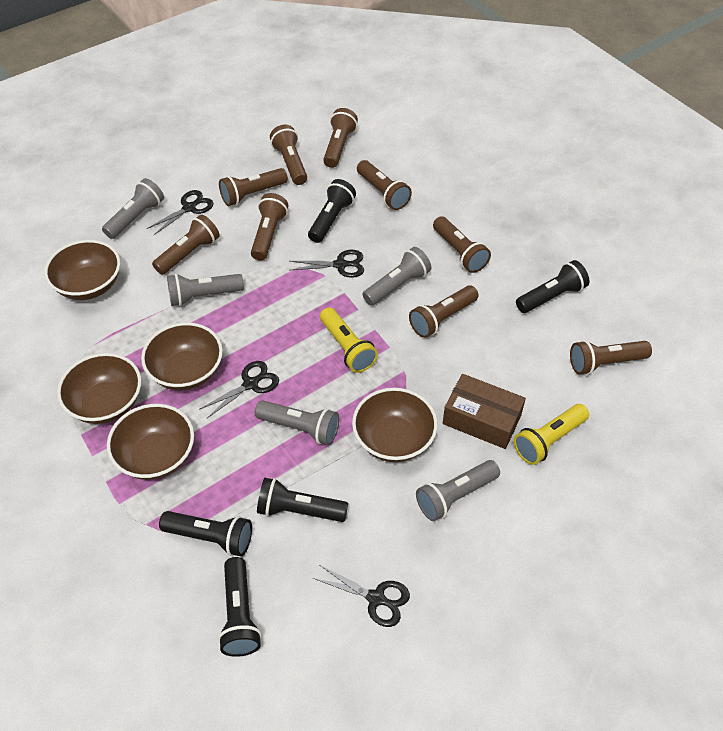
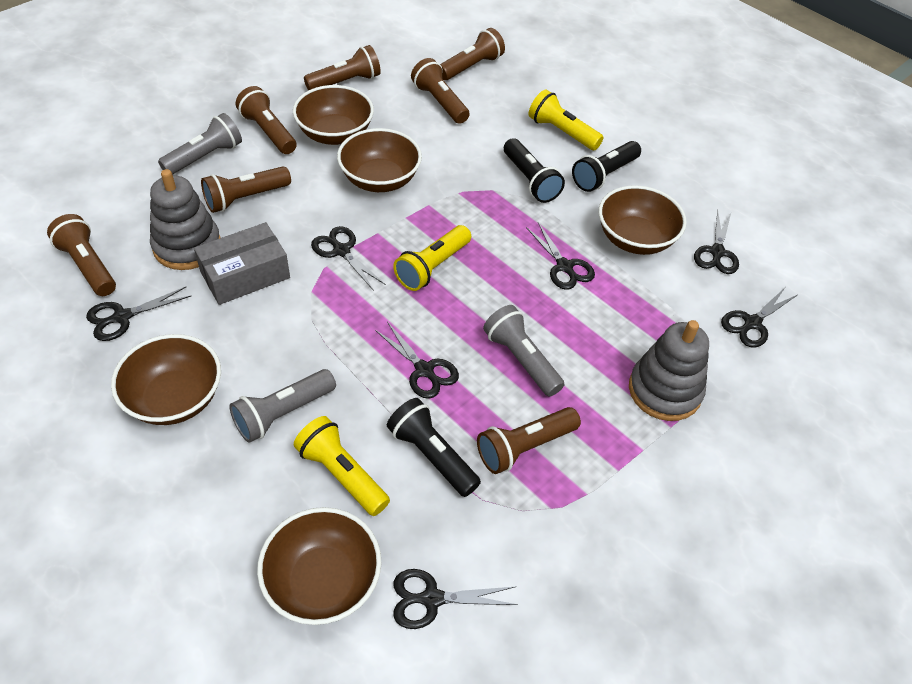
black flashlight: [159,511,252,557] [218,557,261,657] [257,478,348,522] [308,179,356,243] [516,260,589,313] = 5 -> [387,398,481,497] [504,138,565,203] [572,141,641,192] = 3
black scissors: [147,190,213,235] [199,361,279,418] [289,250,364,278] [313,565,410,627] = 4 -> [86,287,191,341] [311,226,386,291] [375,322,459,399] [393,569,518,629] [526,223,595,290] [694,210,739,274] [721,288,797,348] = 7
brown box: [443,374,526,449] = 1 -> none = 0
brown flashlight: [152,214,220,275] [219,168,288,206] [251,193,288,261] [270,125,307,185] [323,108,358,168] [357,160,412,210] [409,285,478,338] [433,216,491,273] [570,340,652,375] = 9 -> [47,214,116,296] [201,166,291,213] [236,86,297,154] [304,45,381,91] [411,58,470,124] [440,28,505,80] [477,407,581,474] = 7
grey box: none = 0 -> [194,222,290,305] = 1
grey flashlight: [102,178,164,239] [167,274,244,306] [255,400,339,445] [363,247,432,306] [416,460,500,521] = 5 -> [158,113,242,175] [229,369,336,443] [483,305,565,397] = 3
grey stacking toy: none = 0 -> [150,169,220,270] [629,320,709,421] = 2
yellow flashlight: [320,308,378,373] [514,404,589,465] = 2 -> [294,416,390,516] [393,225,471,291] [529,89,604,150] = 3

